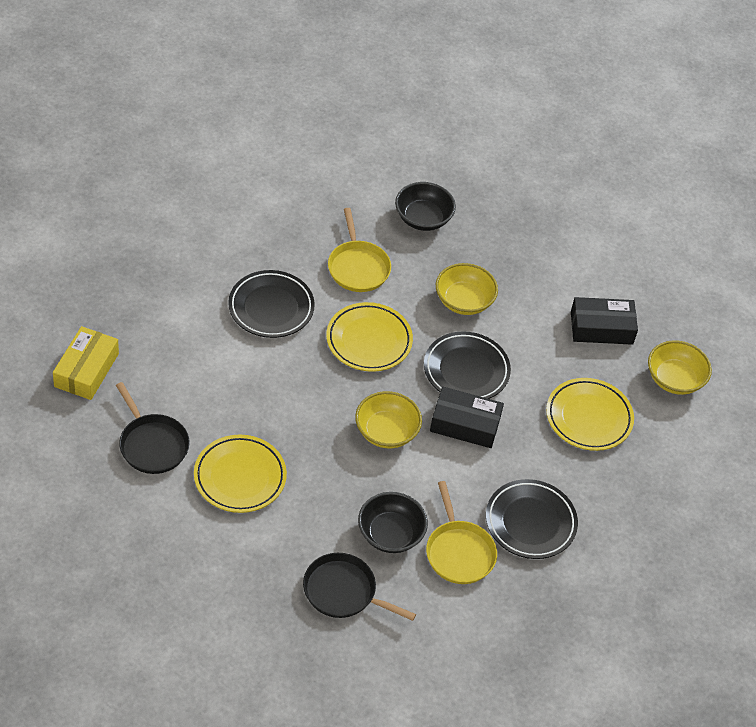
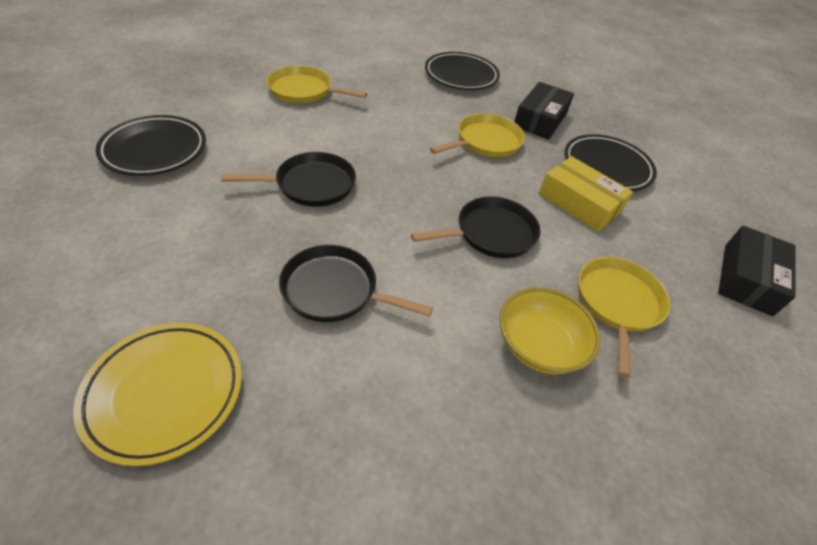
black bowl: [358,492,428,553] [395,182,456,231] = 2 -> none = 0
black pan: [116,382,190,474] [303,553,416,621] = 2 -> [221,152,356,207] [279,245,433,322] [411,196,541,258] = 3
yellow bowl: [355,391,422,448] [436,263,498,315] [648,340,712,395] = 3 -> [499,287,600,375] = 1
yellow pan: [328,208,391,292] [426,481,497,584] = 2 -> [266,66,367,103] [430,113,525,157] [578,257,670,378] = 3
yellow plate: [194,435,287,513] [326,302,413,372] [546,378,634,451] = 3 -> [73,323,242,466] = 1

